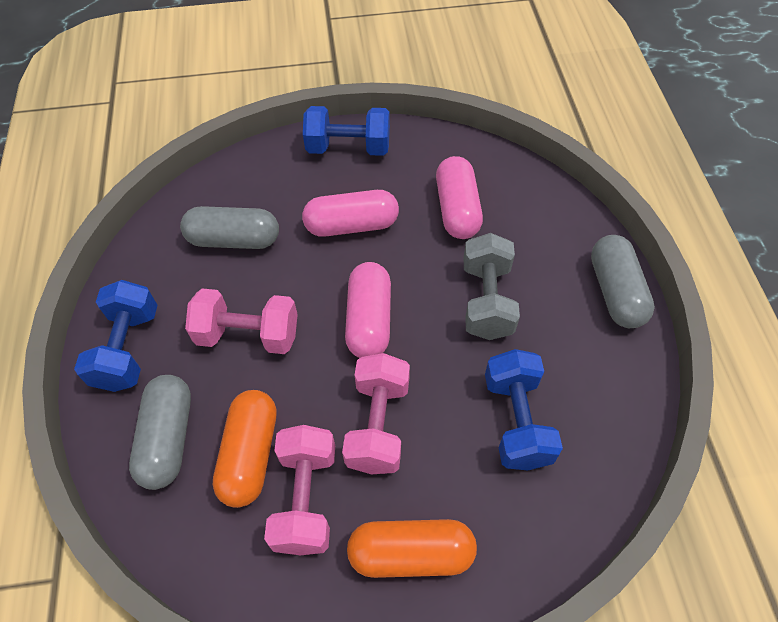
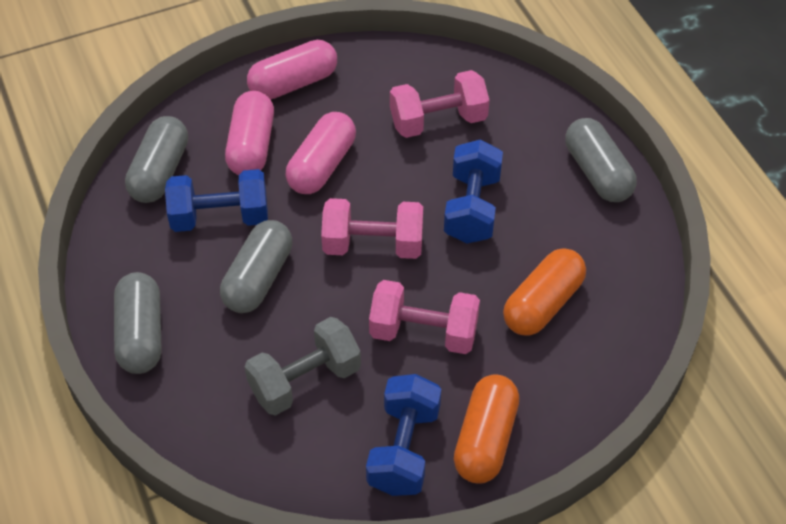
grey capsule: [129,375,191,490] [180,206,279,249] [591,235,655,328] = 3 -> [114,272,161,374] [125,116,188,203] [220,220,292,313] [565,118,637,202] = 4

